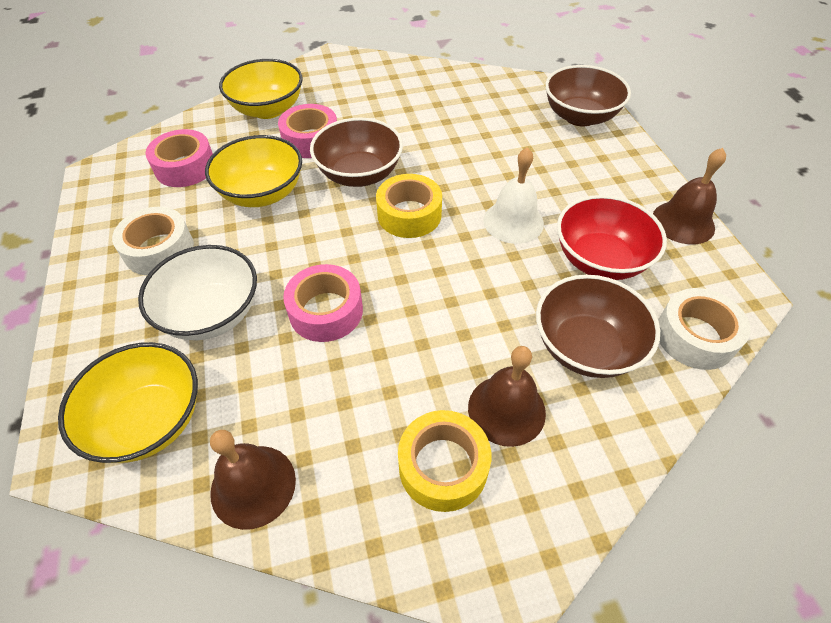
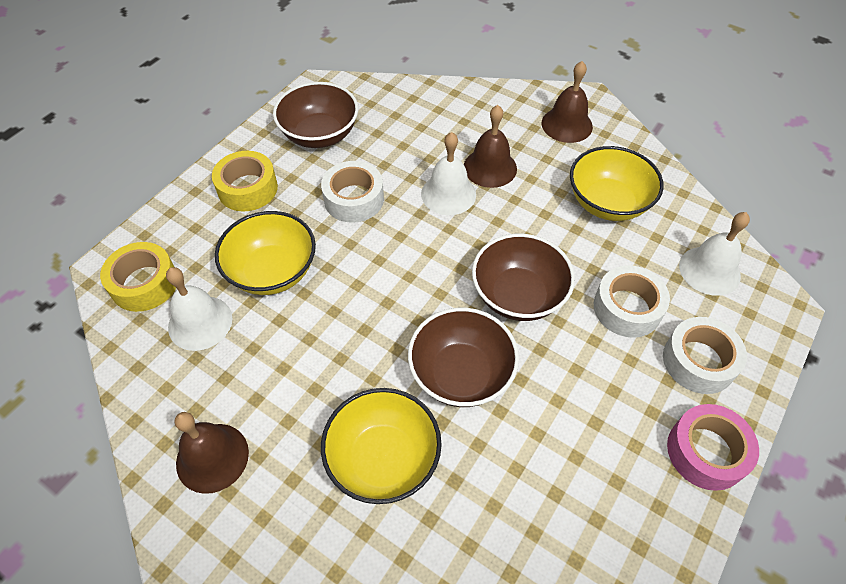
pink tape: [145,129,213,187] [278,104,337,158] [283,264,363,342] = 3 -> [667,404,759,491] = 1
red bowl: [557,195,667,280] = 1 -> none = 0
white bell: [483,147,544,244] = 1 -> [166,267,232,351] [421,132,476,215] [679,212,750,296] = 3
white bowl: [138,245,257,340] = 1 -> none = 0
white tape: [112,207,194,275] [658,288,751,370] = 2 -> [321,161,384,223] [594,265,670,338] [663,317,747,394] = 3

